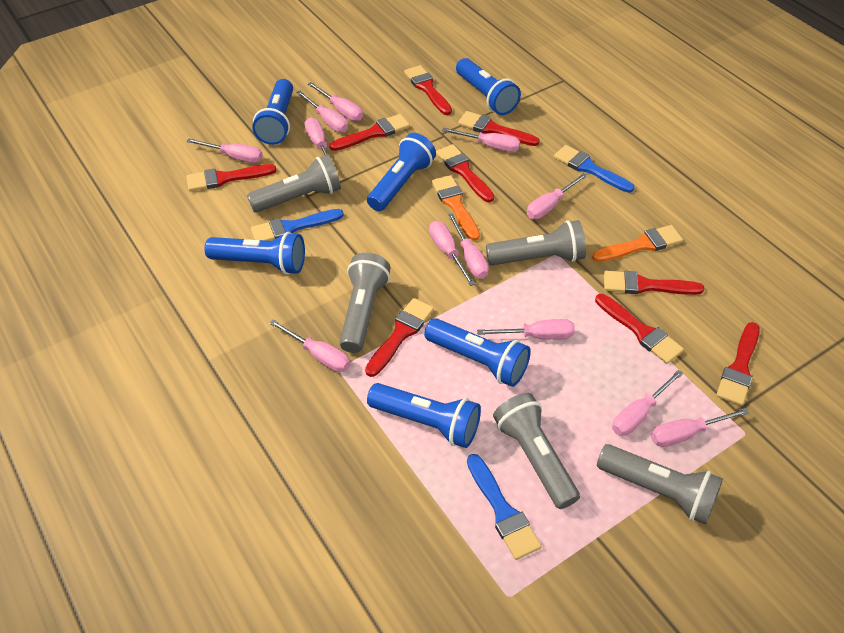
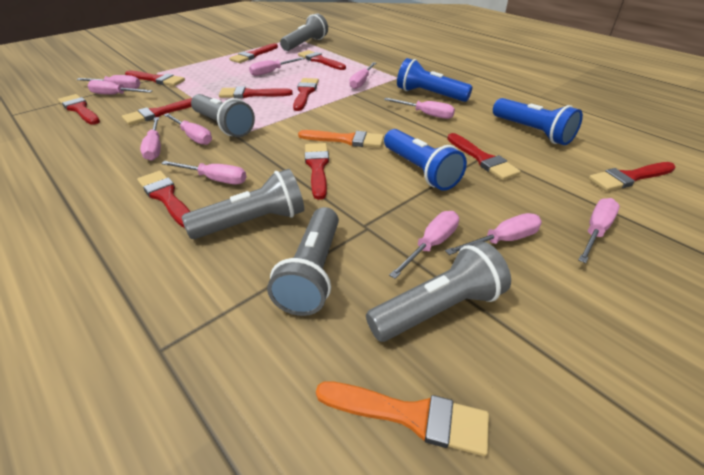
blue brush: [251,209,344,241] [467,454,542,560] [554,145,635,193] = 3 -> none = 0
blue flashlight: [204,232,305,275] [252,79,293,145] [367,133,436,211] [367,383,481,448] [424,318,531,387] [456,58,521,115] = 6 -> [384,129,467,191] [397,58,473,102] [493,98,583,145] = 3
pink screwdriver: [186,139,263,163] [269,320,350,372] [297,91,348,132] [305,117,336,169] [308,82,363,121] [429,221,475,286] [442,128,520,152] [448,213,489,279] [477,319,575,340] [527,173,588,219] [612,370,683,436] [651,408,749,447] = 12 -> [77,75,140,89] [87,80,152,95] [140,117,161,161] [161,161,246,184] [164,113,212,145] [249,57,305,76] [350,62,376,89] [384,98,455,119] [389,211,459,279] [445,213,542,255] [578,198,620,263] = 11
red brush: [186,164,277,191] [329,114,410,151] [365,298,434,377] [404,65,452,115] [436,144,494,202] [458,111,540,146] [595,294,684,364] [604,271,704,295] [716,322,760,406] = 9 -> [58,94,100,125] [122,98,192,125] [125,70,185,86] [137,171,190,228] [219,86,293,98] [229,43,278,63] [293,78,319,111] [298,50,346,70] [305,143,329,200] [447,133,521,180] [589,162,676,191] = 11

